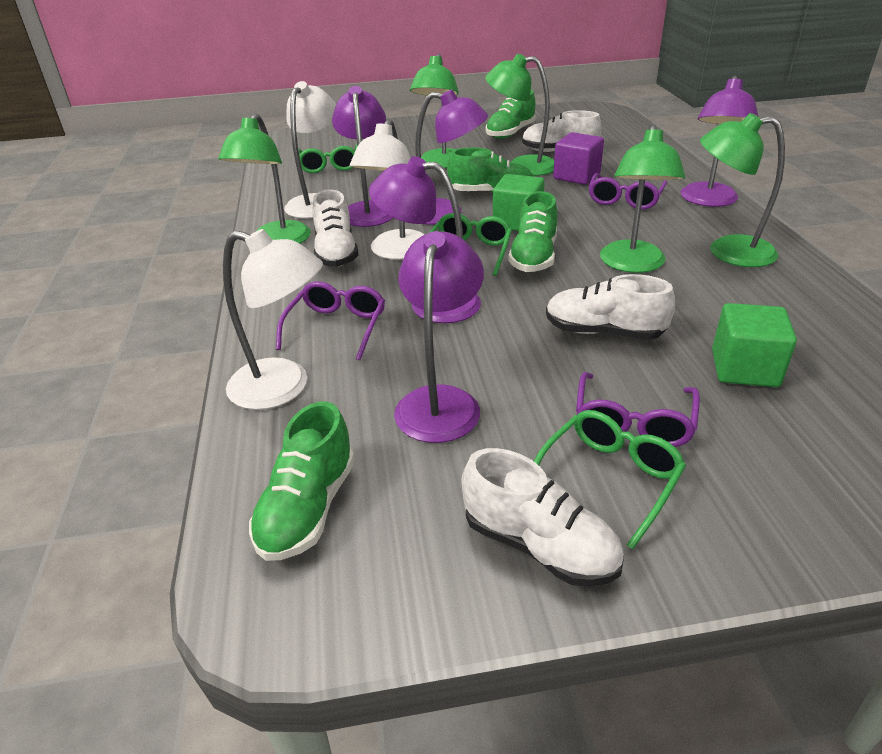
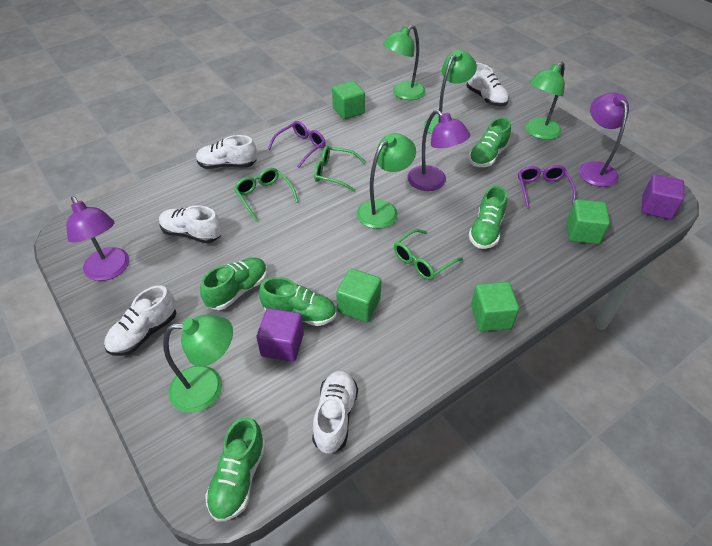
green cube: [493,174,545,231] [712,303,797,387] = 2 -> [332,81,365,119] [336,268,381,322] [471,282,519,332] [567,199,610,244] = 4
green shoe: [249,402,355,561] [447,147,533,193] [486,89,536,139] [508,191,558,272] = 4 -> [200,257,267,310] [205,417,266,522] [259,277,336,326] [469,117,511,167] [469,185,507,249] = 5
purple cube: [553,132,604,185] = 1 -> [256,308,304,362] [641,174,684,219] = 2
purple glasses: [276,281,385,360] [576,372,700,447] [589,173,667,209] = 3 -> [268,121,326,168] [518,165,576,209] = 2
purple lamp: [332,86,393,227] [369,156,481,323] [394,231,484,443] [415,90,488,224] [681,76,758,207] = 5 -> [66,196,129,281] [407,110,470,191] [579,93,629,187] = 3
white lamp: [223,229,323,410] [284,81,336,219] [350,119,424,260] = 3 -> none = 0
white shoe: [312,189,359,267] [462,448,624,587] [522,110,601,152] [546,274,675,340] = 4 -> [104,285,176,356] [159,205,222,243] [196,135,257,169] [312,370,358,454] [466,63,509,107] = 5

